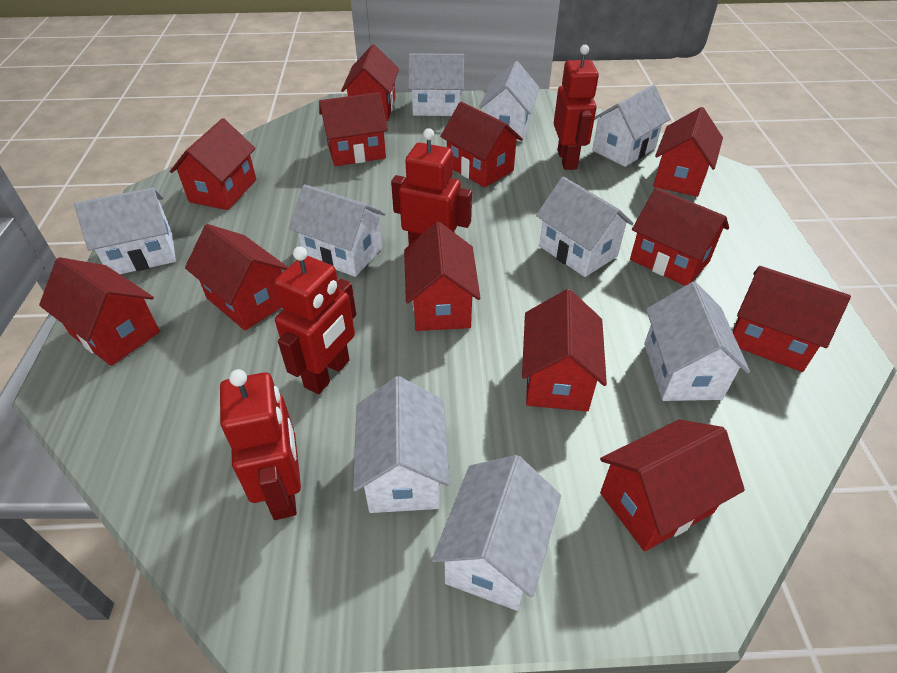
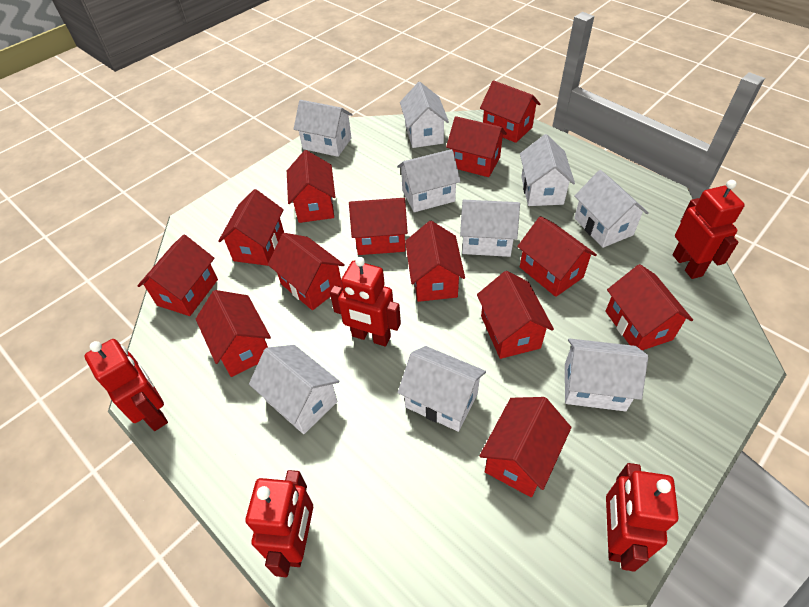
red house: [39,257,160,366] [170,118,257,210] [185,224,288,330] [319,92,388,166] [341,44,399,121] [404,222,480,331] [440,102,523,187] [522,289,607,411] [600,419,745,552] [630,188,729,286] [653,107,723,197] [733,266,851,372] = 12 -> [137,234,218,316] [196,290,271,377] [218,189,284,266] [268,233,345,310] [287,150,335,223] [349,198,408,255] [405,221,465,302] [446,116,507,177] [477,271,554,359] [479,397,572,497] [480,80,540,143] [517,216,597,297] [605,264,693,350] = 13
red robot: [220,369,301,520] [274,246,356,394] [391,128,472,245] [554,45,599,170] = 4 -> [84,339,168,431] [246,470,313,577] [330,257,401,347] [606,463,678,572] [672,180,745,279] = 5

